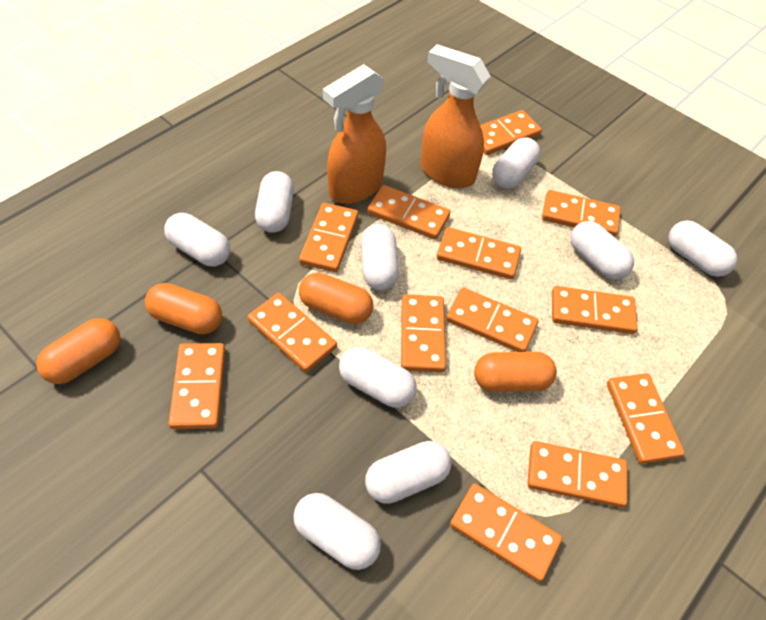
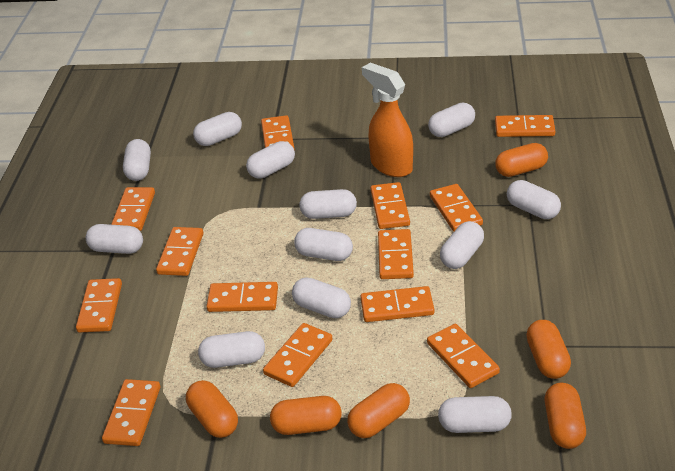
orange capsule: [36,318,120,384] [145,283,222,335] [299,273,373,324] [474,352,557,392] = 4 -> [186,380,238,438] [270,396,342,435] [347,383,410,438] [495,143,548,177] [526,320,571,379] [545,383,586,449] = 6
orange spray bottle: [323,64,386,204] [420,44,491,188] = 2 -> [362,62,413,177] = 1
white capsule: [164,213,230,266] [255,171,294,233] [293,493,381,570] [339,347,417,408] [361,224,399,290] [365,441,451,504] [492,138,540,189] [571,221,634,280] [668,220,737,277] = 9 -> [86,224,143,254] [123,139,151,181] [193,112,242,146] [198,331,265,368] [246,141,295,178] [292,277,351,318] [294,228,353,261] [299,189,357,219] [428,103,475,137] [438,396,512,433] [440,221,484,269] [507,180,561,219] = 12

